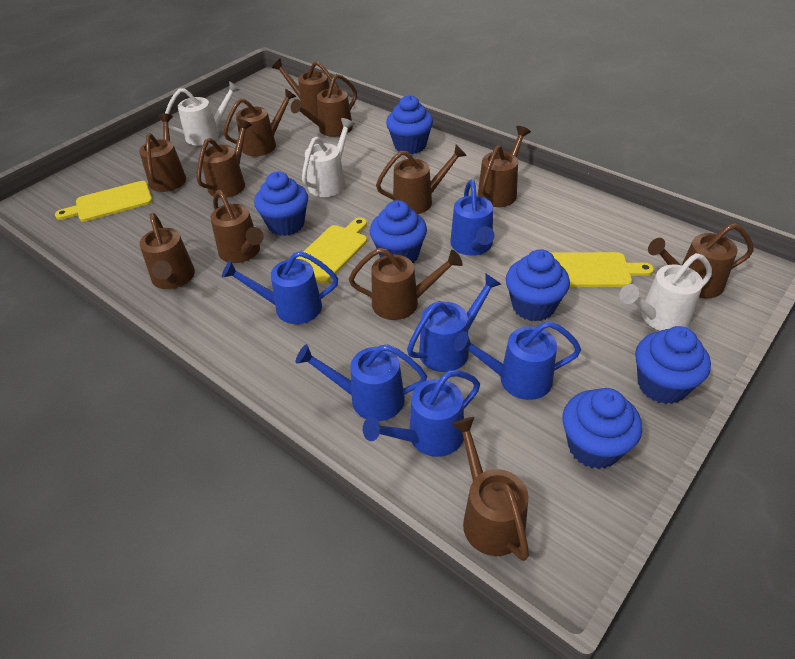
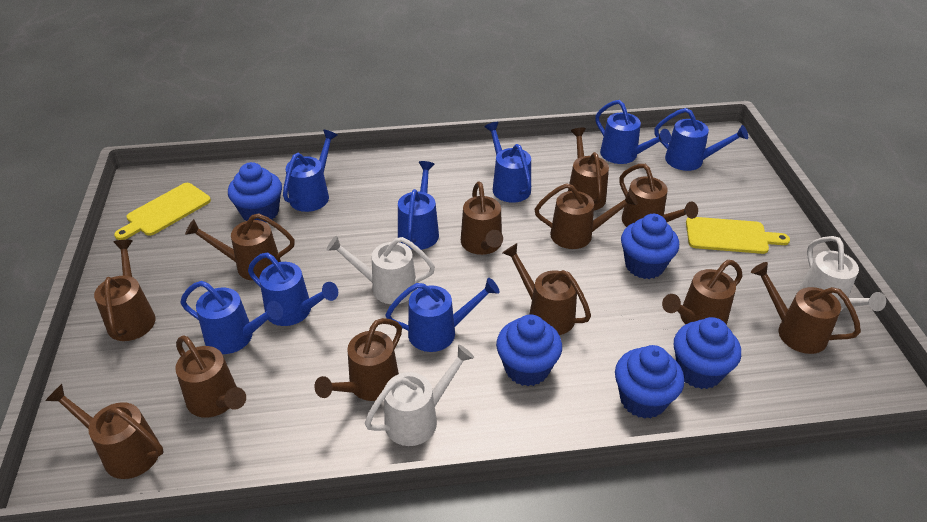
blue cupcake: [254,171,308,236] [369,200,427,263] [386,95,433,154] [506,249,570,322] [563,388,642,469] [635,326,711,404] = 6 -> [228,162,282,222] [496,314,562,386] [615,345,684,419] [621,214,679,279] [674,317,741,389] = 5
blue watering can: [222,251,338,324] [296,344,427,421] [363,370,480,457] [407,273,501,372] [450,180,494,256] [454,321,581,400] = 6 -> [180,281,283,354] [248,253,338,326] [283,130,337,212] [385,278,500,352] [398,161,439,250] [484,122,531,203] [595,100,671,164] [654,108,748,171] = 8
yellow cutting board: [55,181,153,222] [296,217,367,284] [551,252,654,287] = 3 -> [114,183,211,240] [686,217,790,254] = 2

